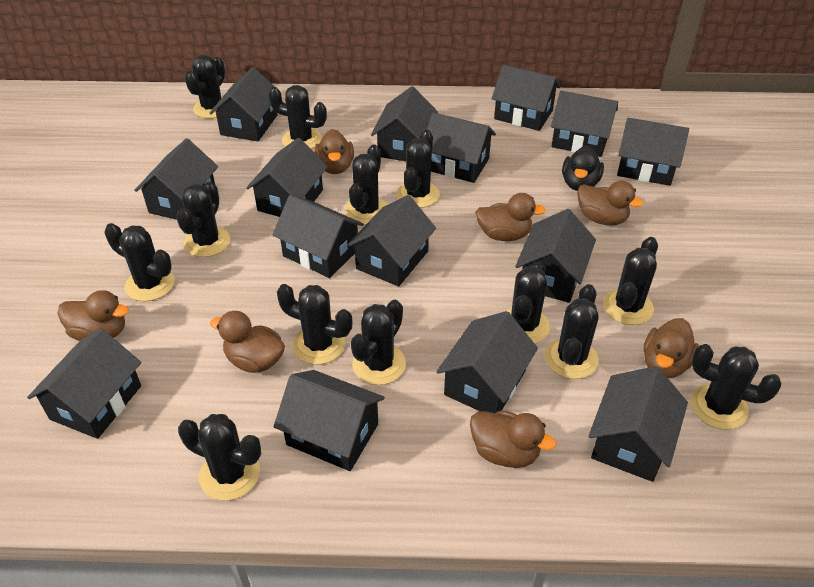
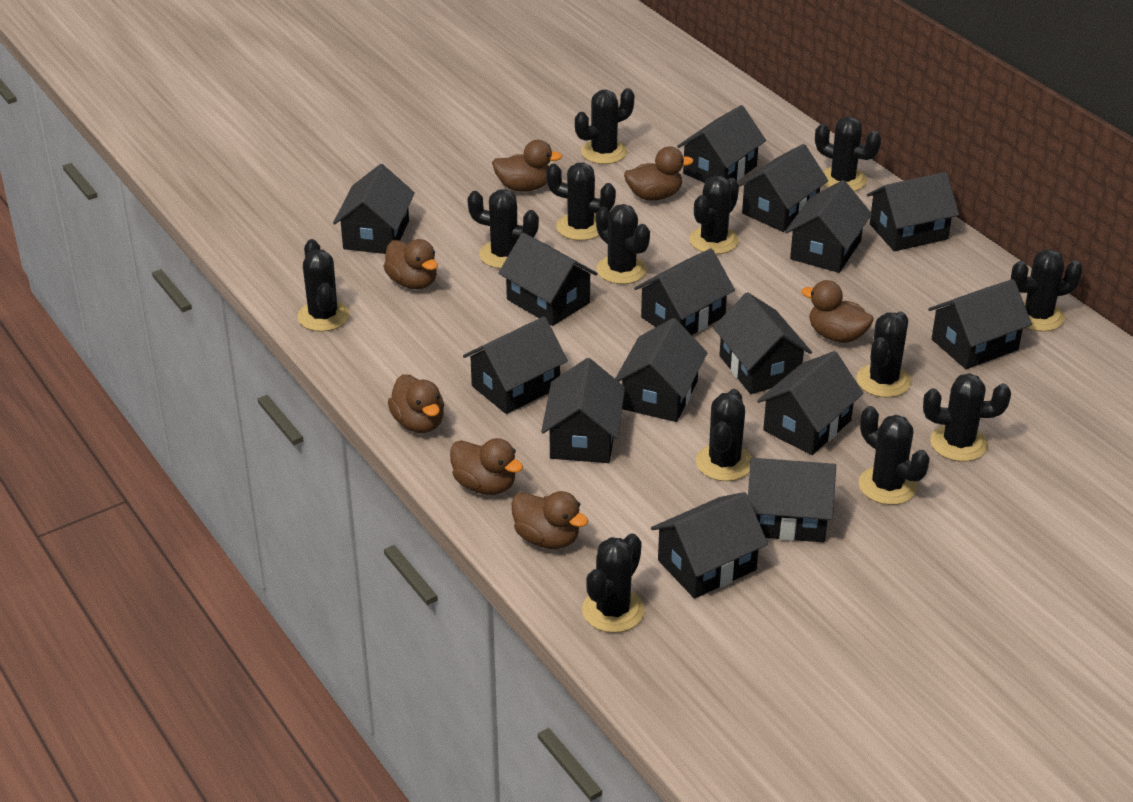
black duck: [562,146,604,191] = 1 -> none = 0

